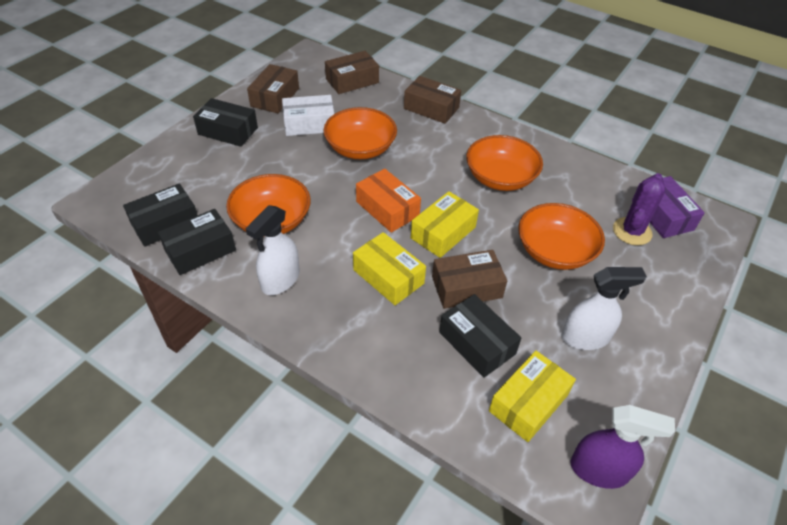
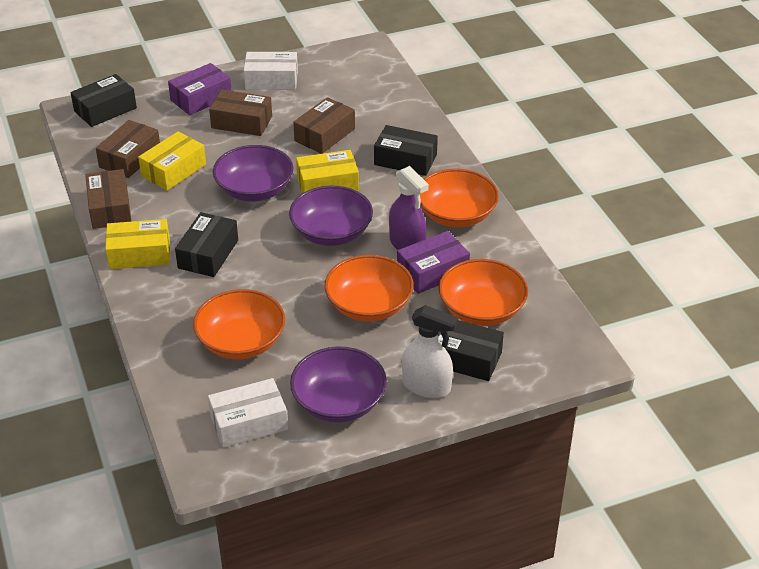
orange box: [356,169,421,233] = 1 -> none = 0
purple bowl: none = 0 -> [213,145,293,201] [289,186,373,246] [290,346,387,422] = 3
purple box: [632,176,705,238] = 1 -> [168,63,232,115] [397,231,470,294] = 2
purple cactus: [613,173,665,245] = 1 -> none = 0
white box: [282,95,334,136] = 1 -> [208,378,288,448] [244,52,298,90] = 2
white spray bottle: [246,205,300,295] [562,267,647,350] = 2 -> [402,305,458,398] = 1

